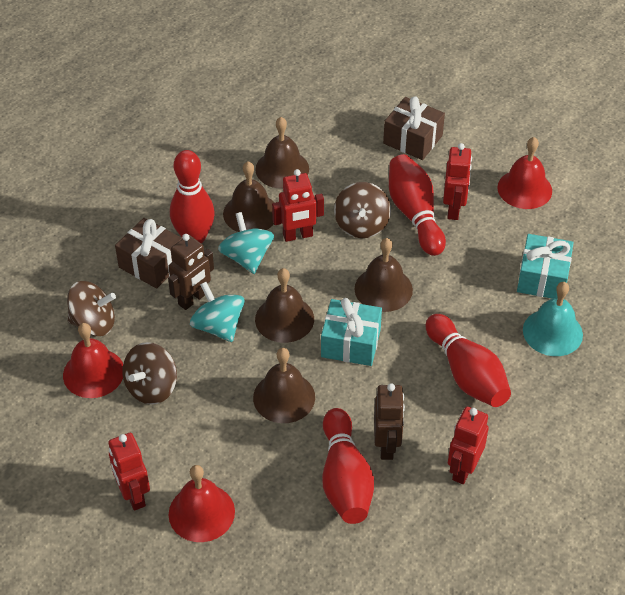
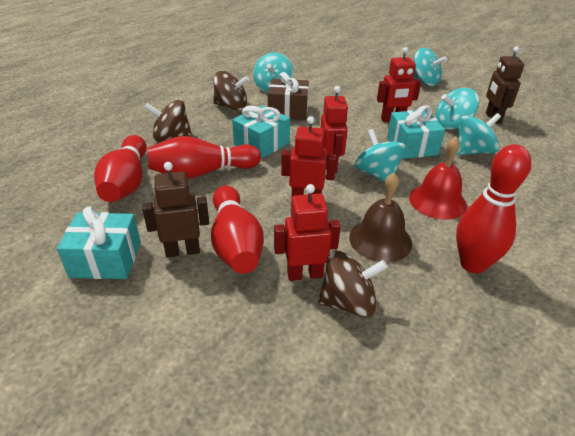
brown bell: [223,161,274,232] [253,348,315,423] [255,117,309,189] [255,268,314,343] [354,238,413,312] = 5 -> [349,172,412,262] = 1
brown gift: [115,218,182,289] [383,96,445,160] = 2 -> [268,72,309,120] = 1
red bell: [63,323,123,398] [169,465,235,542] [497,137,552,209] = 3 -> [409,137,467,220] = 1
turquoise bell: [523,282,583,356] = 1 -> none = 0
turquoise gift: [321,298,382,366] [517,234,574,298] = 2 -> [57,206,141,279] [232,105,290,159] [387,106,445,159] = 3
turquoise spinning top: [190,282,245,342] [218,212,274,274] = 2 -> [253,52,293,93] [354,129,406,182] [413,48,447,86] [435,88,479,130] [457,113,501,155] = 5

